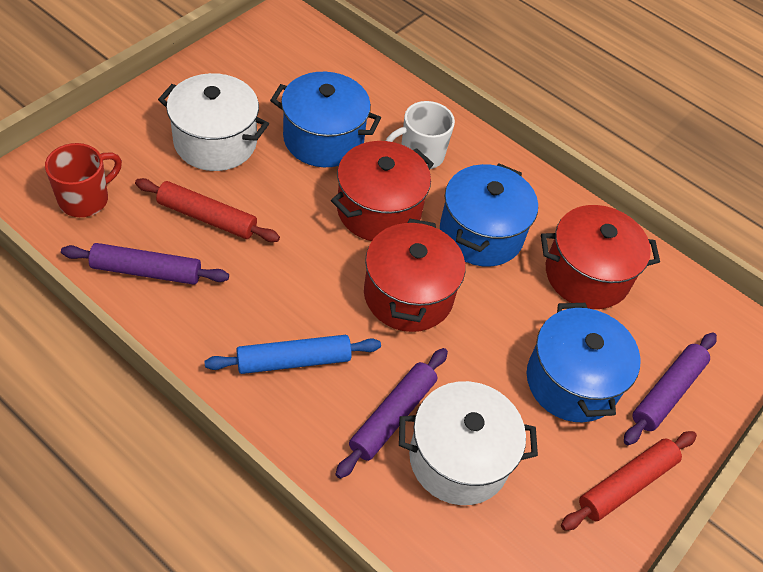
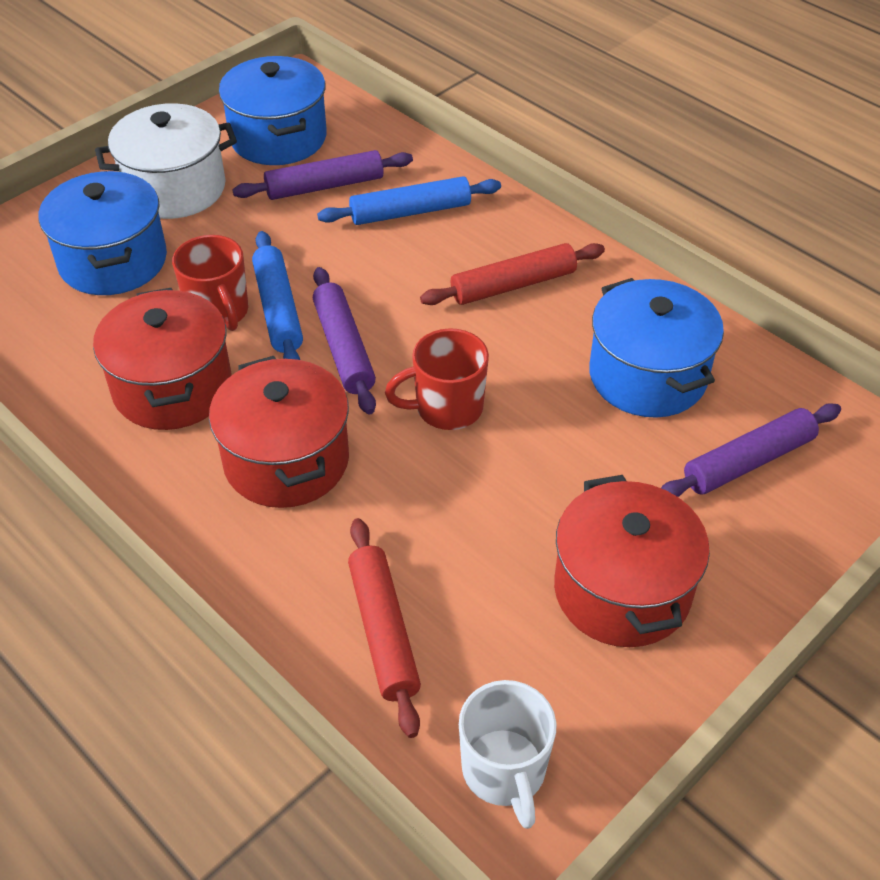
blue rolling pin: [204,335,381,374] = 1 -> [252,231,303,360] [317,176,501,225] = 2
red mug: [45,143,122,217] = 1 -> [172,235,248,331] [385,328,489,430] = 2
white pot: [158,73,269,171] [399,381,538,505] = 2 -> [95,103,237,219] = 1

